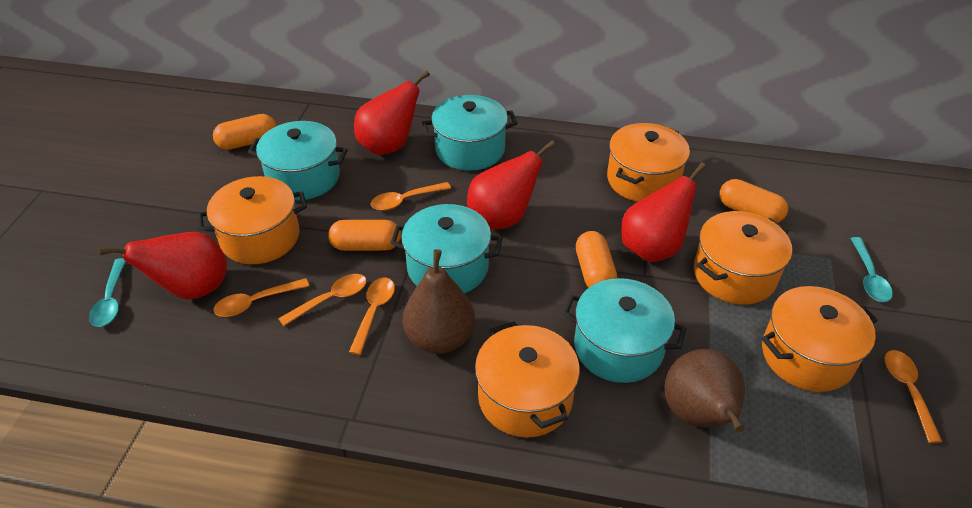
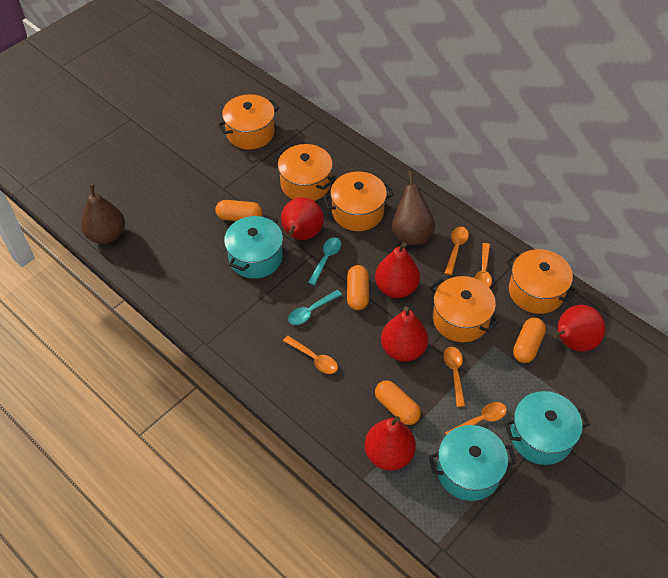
red pear: [99,232,227,300] [354,70,430,155] [467,140,556,230] [621,162,706,262] = 4 -> [281,197,324,240] [365,416,416,471] [375,242,420,298] [381,307,428,362] [553,305,605,352] = 5
turquoise pot: [248,121,348,200] [391,204,502,293] [422,95,517,171] [562,278,687,383] = 4 -> [224,214,283,279] [429,425,516,501] [505,391,590,465] = 3

